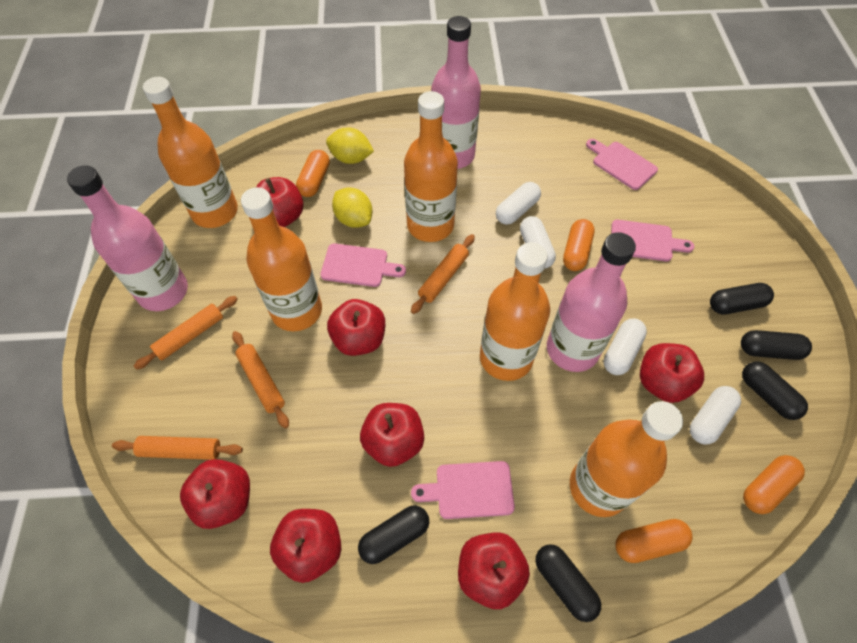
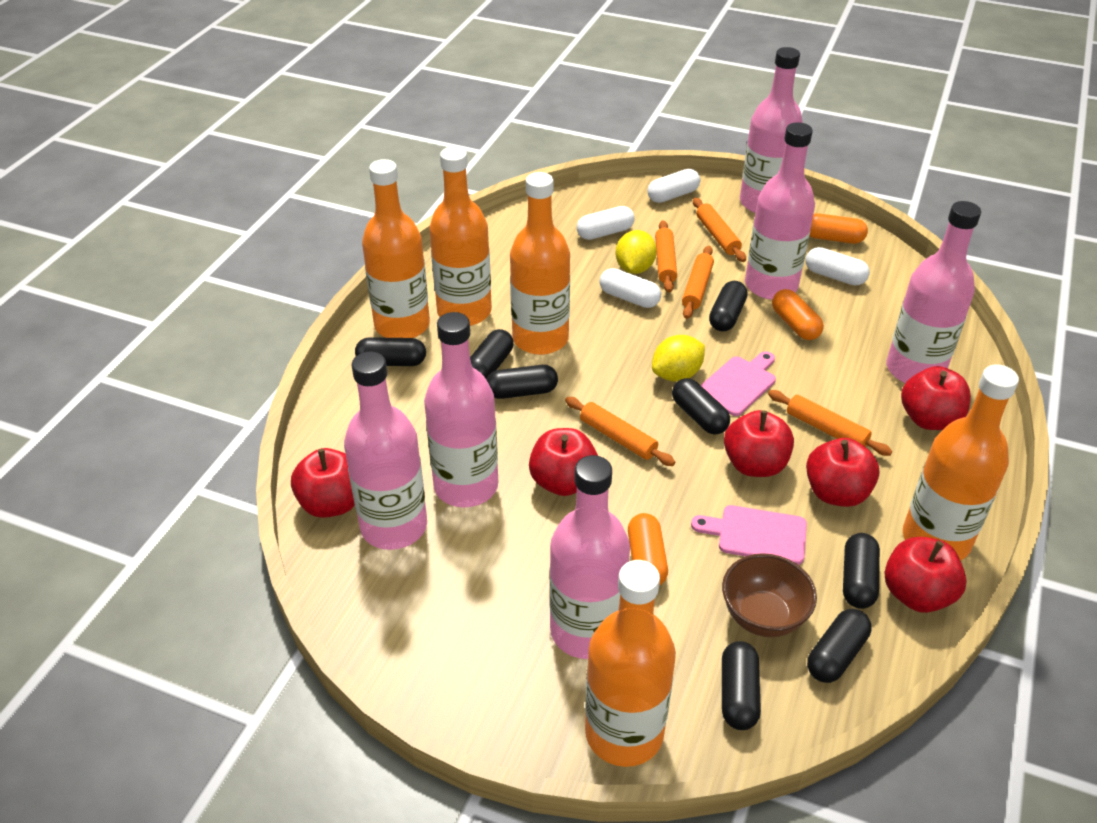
black capsule: [358,505,429,564] [536,544,601,622] [710,283,774,314] [741,330,812,360] [742,362,808,420] = 5 -> [355,337,426,366] [470,329,514,379] [486,365,558,399] [672,378,730,434] [709,281,748,332] [722,641,761,730] [807,609,872,683] [843,533,880,609] = 8
brown bowl: none = 0 -> [722,553,817,637] = 1
orange capsule: [296,150,330,197] [563,219,595,271] [616,519,693,563] [743,455,805,514] = 4 -> [628,513,668,586] [772,289,824,340] [810,213,868,244] = 3
orange rolling pin: [112,436,243,460] [134,296,238,370] [232,331,289,428] [411,234,475,314] = 4 -> [565,397,675,466] [655,220,677,293] [682,246,714,319] [693,198,746,262] [768,390,892,456] = 5
pink bottle: [67,165,188,311] [431,16,481,169] [547,232,636,372] = 3 -> [344,352,427,550] [424,312,498,507] [549,455,630,659] [740,47,803,213] [745,122,815,300] [886,201,981,383] = 6
pink cutting board: [320,243,406,287] [411,461,515,519] [586,139,658,190] [611,220,694,262] = 4 -> [691,505,807,565] [701,351,776,416] = 2
red apple: [180,459,250,529] [256,177,304,227] [270,509,341,583] [327,299,385,356] [360,403,424,467] [458,532,530,609] [640,343,704,403] = 7 -> [291,448,355,518] [529,428,598,496] [724,410,794,477] [806,438,880,507] [885,537,967,613] [901,366,971,430] = 6

